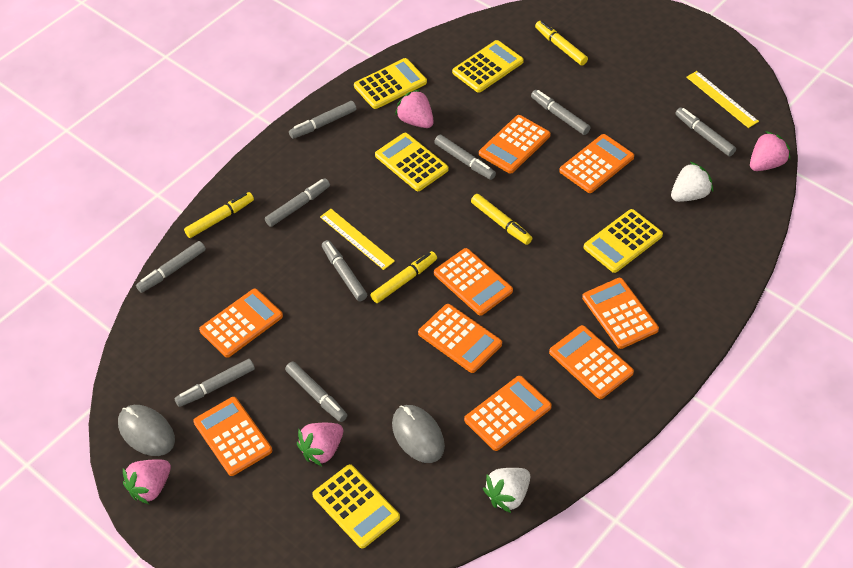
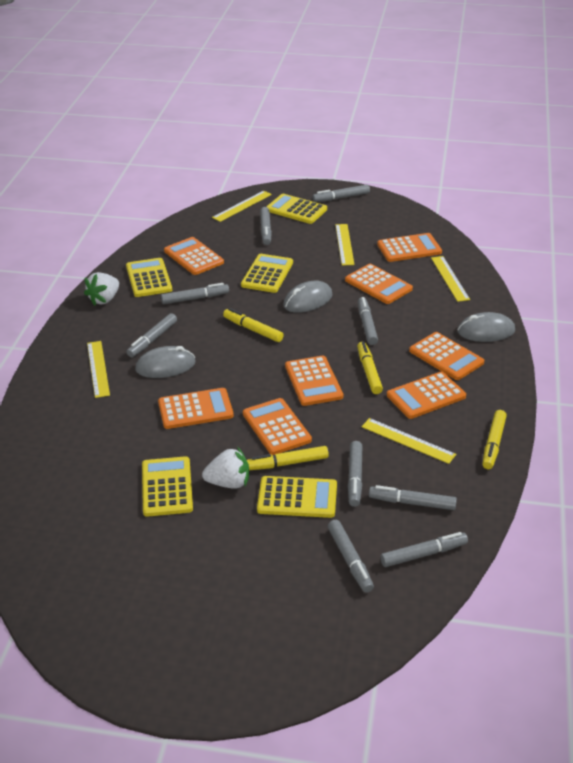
grey mouse: [118,405,175,456] [392,405,445,463] = 2 -> [135,346,195,378] [283,281,332,313] [458,312,515,342] = 3
orange calculator: [193,397,272,476] [199,289,283,358] [418,304,502,373] [434,248,513,316] [464,376,552,451] [479,115,551,174] [549,325,634,399] [559,134,634,193] [582,278,659,349] = 9 -> [158,388,234,429] [164,237,224,275] [243,398,312,455] [285,356,343,406] [345,264,413,304] [377,233,442,262] [387,371,466,419] [409,332,484,380] = 8
pink strawberry: [123,459,171,504] [297,423,343,466] [395,89,434,128] [750,131,790,171] = 4 -> none = 0
yellow ruler: [320,209,395,270] [686,71,759,128] = 2 -> [87,341,110,398] [212,190,272,222] [335,224,355,265] [362,418,456,464] [431,256,470,302] = 5

